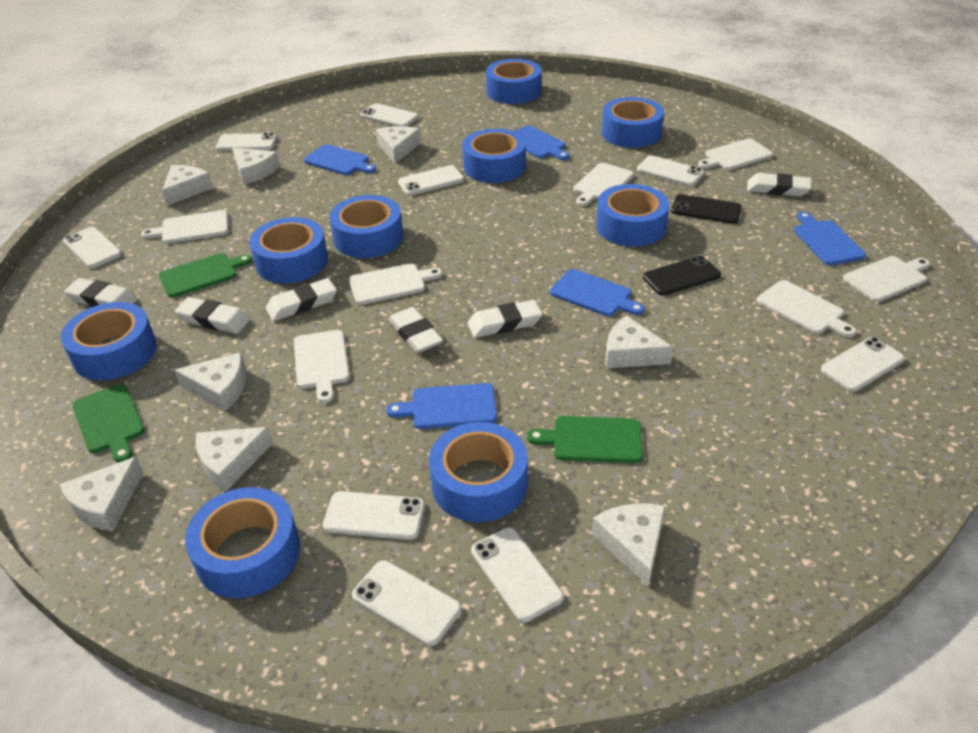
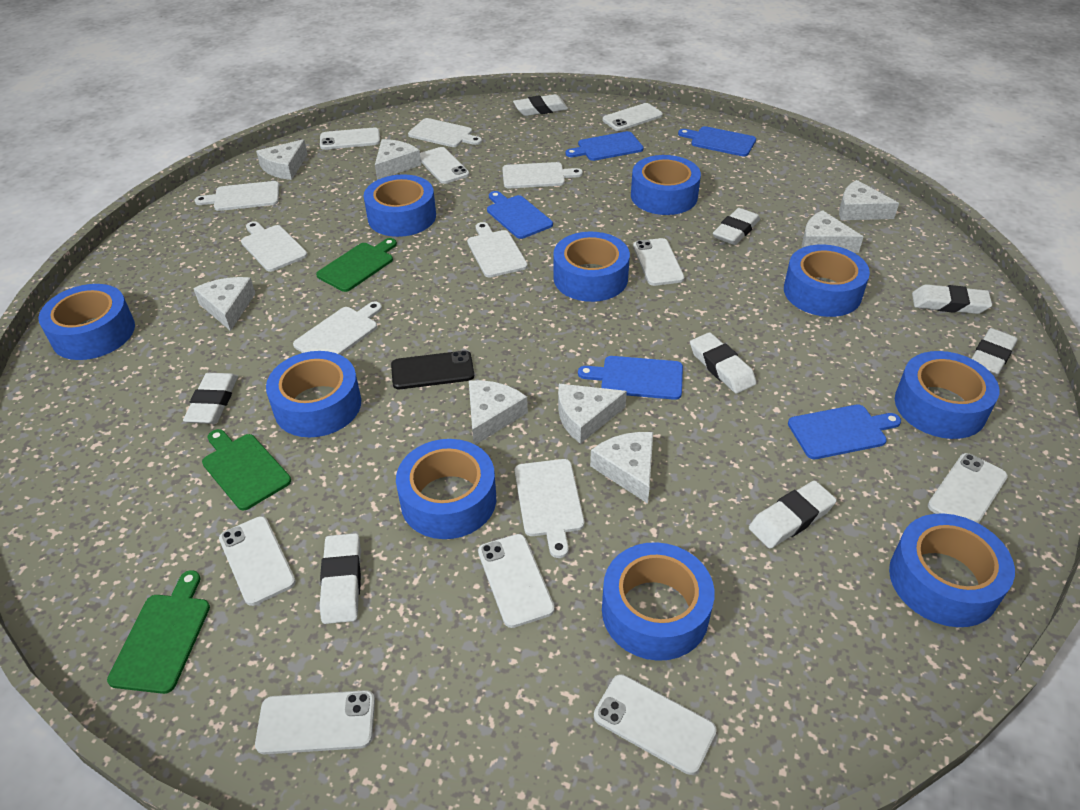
black phone: [643,256,721,296] [671,194,742,224] = 2 -> [391,350,474,389] = 1
blue tape: [61,302,157,380] [185,487,300,598] [249,217,328,283] [329,195,403,258] [429,422,528,522] [462,129,526,183] [486,59,542,104] [596,184,669,247] [601,97,664,148] = 9 -> [38,284,135,360] [266,351,361,437] [364,174,436,237] [396,439,496,539] [553,232,630,302] [602,542,714,661] [631,155,701,215] [784,245,870,317] [889,513,1015,627] [895,351,999,439] = 10
white eraser: [64,278,138,307] [175,297,250,334] [266,278,337,321] [388,307,443,353] [468,300,543,338] [747,173,812,196] = 6 -> [183,373,238,424] [320,533,361,624] [513,94,568,116] [690,332,756,394] [713,208,760,245] [749,481,837,549] [912,284,992,314] [971,328,1018,377] = 8

